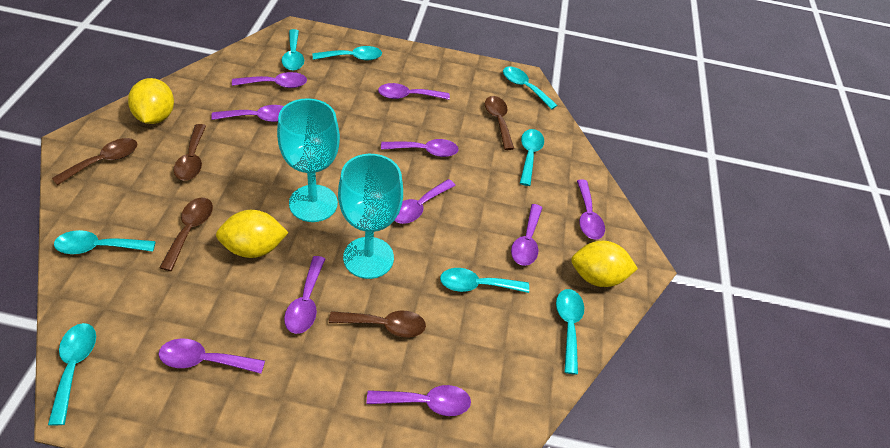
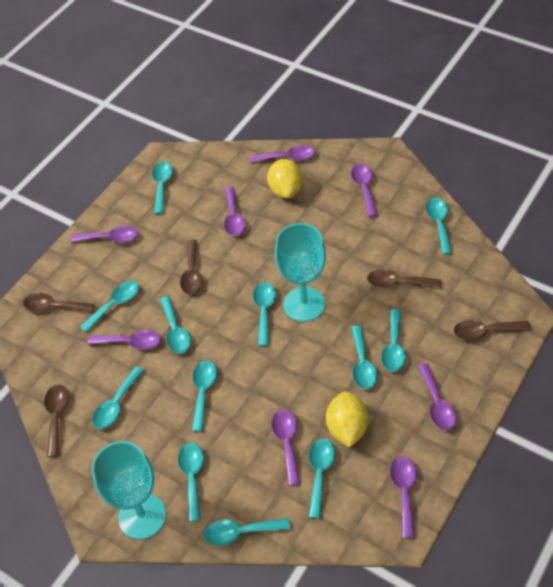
purple spoon: [159,338,265,374] [211,105,284,122] [232,72,307,88] [284,256,325,334] [367,385,471,416] [378,83,450,100] [381,139,459,157] [395,179,456,224] [511,204,542,266] [577,179,605,240] = 10 -> [70,226,138,243] [88,330,161,350] [224,187,246,236] [250,145,315,163] [272,410,300,486] [351,164,377,217] [390,456,417,538] [417,363,457,430] = 8
turquoise spoon: [48,323,96,425] [54,230,156,254] [282,29,304,71] [312,46,382,61] [440,268,529,293] [503,67,558,110] [520,129,544,186] [556,289,584,375] = 8 -> [80,281,139,332] [92,366,144,429] [152,162,173,214] [160,296,191,353] [178,443,204,522] [192,360,217,431] [203,518,290,546] [253,282,276,346] [309,439,335,518] [351,325,378,389] [381,309,406,372] [426,198,452,255] = 12
yellow lemon: [128,78,174,124] [216,210,289,258] [571,241,638,287] = 3 -> [267,159,303,198] [326,391,369,447] = 2

